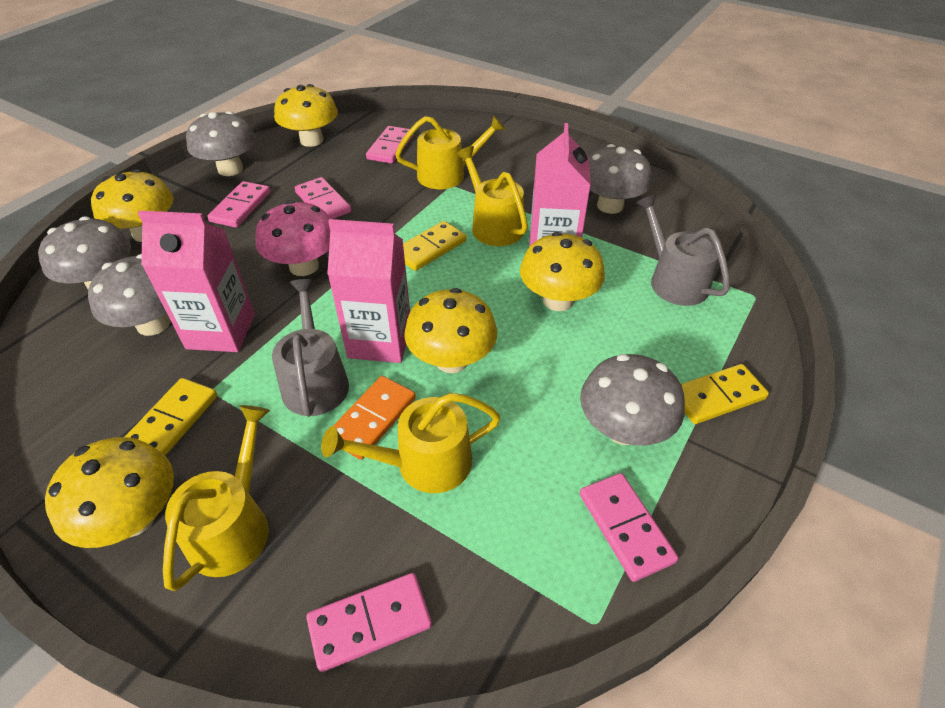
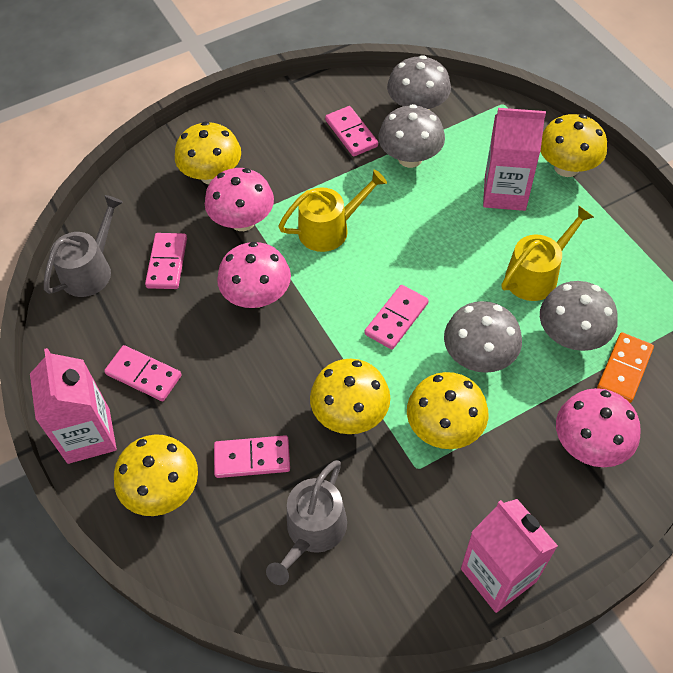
grey mushroom: [38,216,131,289] [88,254,171,336] [186,111,256,176] [580,354,685,446] [589,144,652,214] = 5 -> [378,104,445,168] [387,55,451,110] [444,301,522,373] [540,281,618,351] = 4
pink mushroom: [255,200,330,276] = 1 -> [205,168,274,231] [217,242,291,308] [556,388,641,467] = 3
yellow domino: [125,378,217,456] [403,221,466,271] [681,364,769,424] = 3 -> none = 0
yellow watering can: [163,405,270,591] [321,393,501,493] [395,115,506,189] [456,146,528,246] = 4 -> [278,170,387,252] [501,205,594,301] = 2

